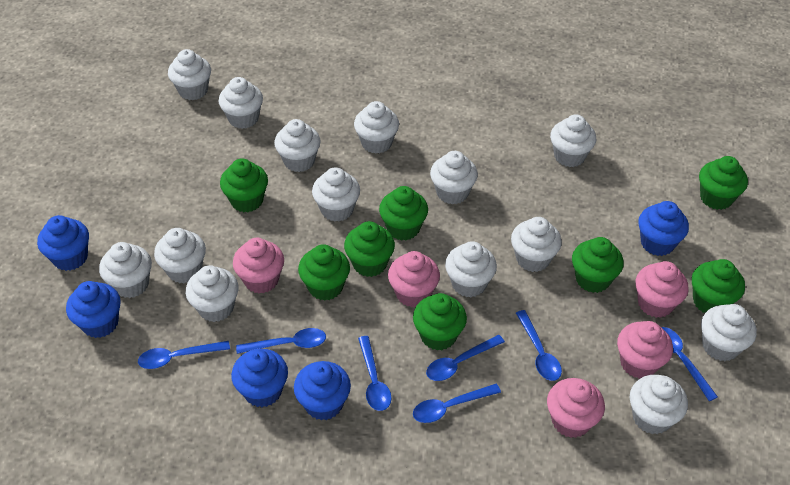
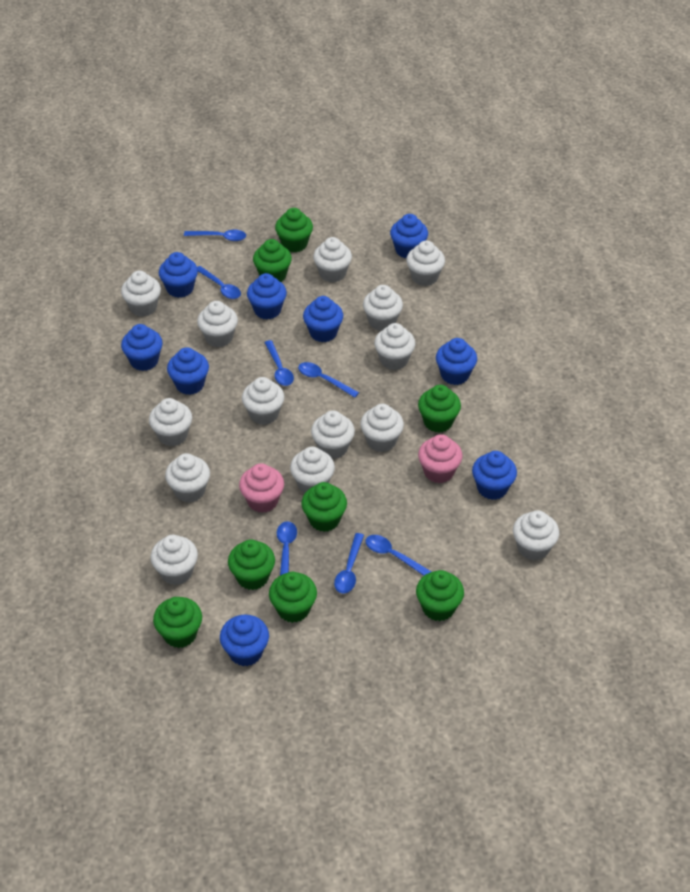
blue cupcake: [37,215,89,271] [66,281,121,338] [231,349,288,407] [294,361,351,420] [638,201,689,256] = 5 -> [121,324,163,371] [159,252,198,298] [167,347,209,395] [220,615,269,666] [247,273,287,319] [303,296,343,342] [390,214,428,258] [436,338,477,385] [472,451,517,500] = 9
pink cupcake: [233,238,284,293] [388,251,440,307] [547,378,605,438] [617,321,673,379] [635,261,689,318] = 5 -> [239,463,284,513] [418,434,462,483] = 2

